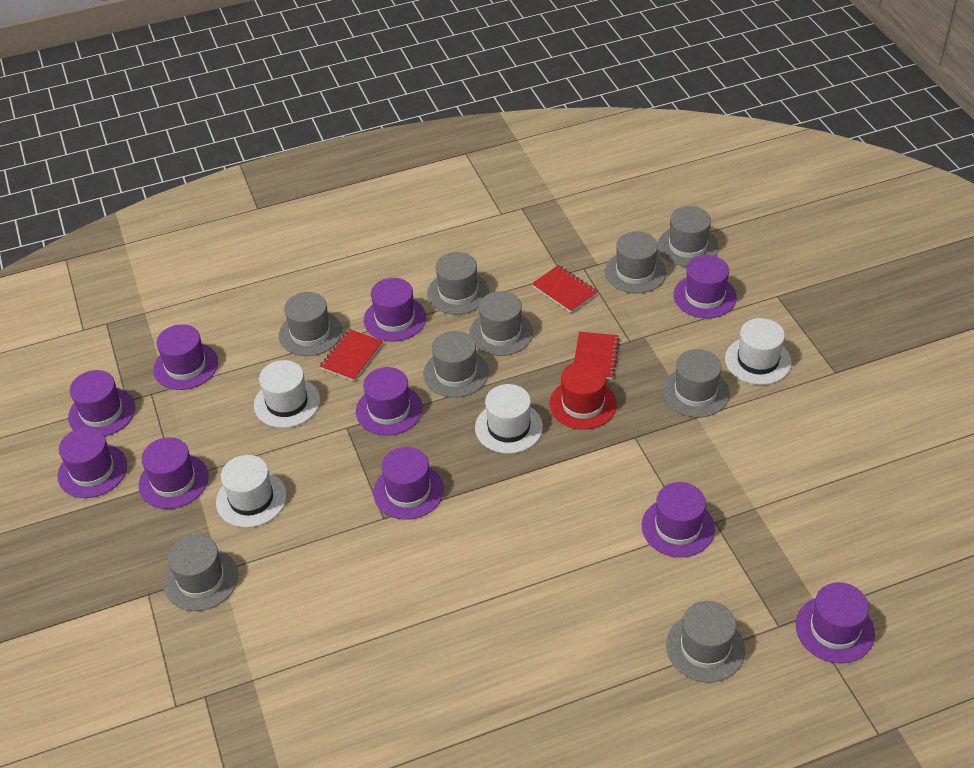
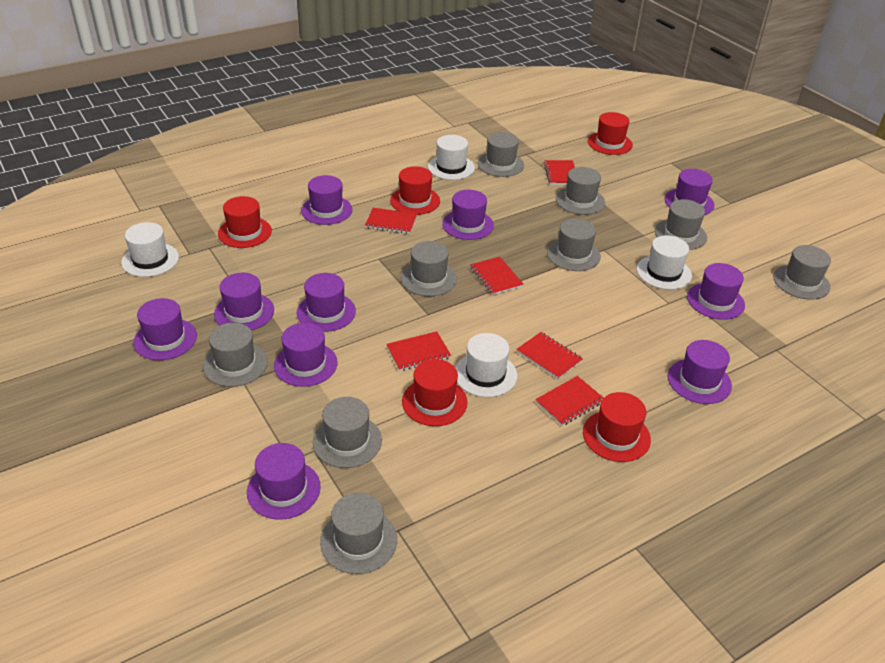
red hat: [549,361,617,430] = 1 -> [218,196,272,248] [390,166,440,215] [402,359,468,426] [583,392,651,462] [588,112,633,155] = 5
red notebook: [320,329,383,381] [532,265,598,313] [574,332,620,379] = 3 -> [365,208,417,234] [386,331,451,371] [470,257,524,295] [516,332,583,379] [535,376,604,426] [544,160,575,185] = 6

